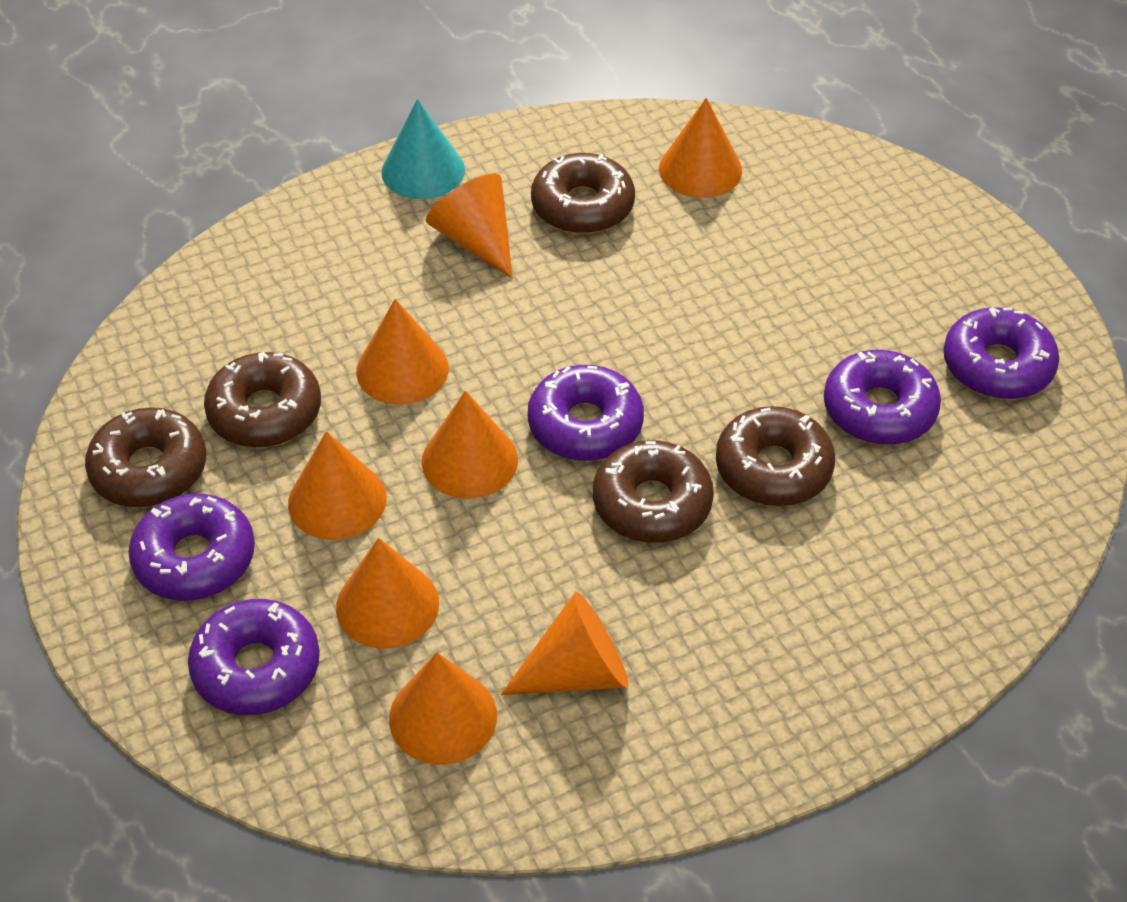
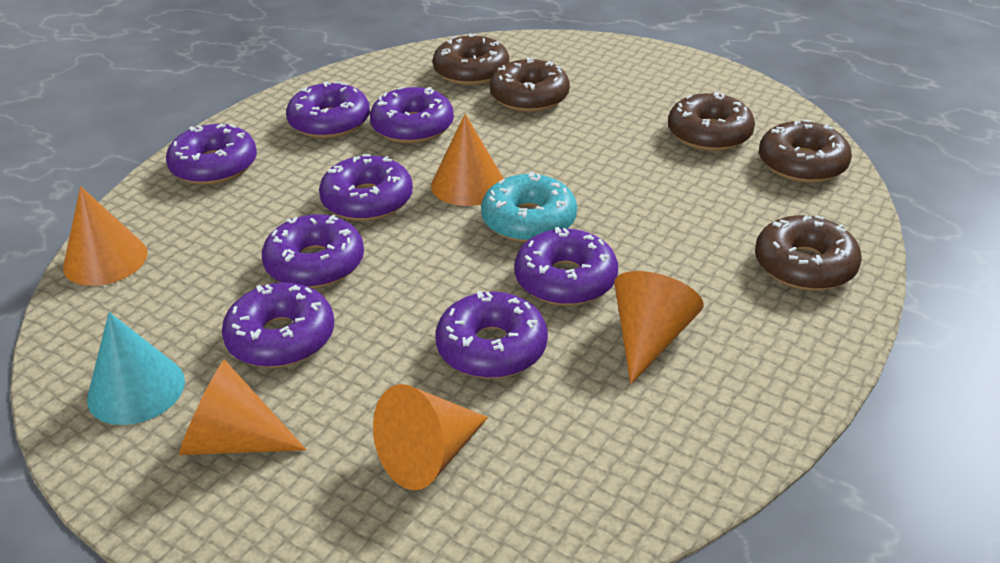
orange cone: [288,431,387,540] [336,538,439,649] [356,299,449,405] [389,652,497,765] [422,391,518,499] [426,174,513,279] [501,592,629,695] [659,98,742,198] = 8 -> [63,186,148,286] [179,360,307,455] [373,384,488,490] [431,114,504,206] [614,271,704,384] = 5
purple donut: [128,494,255,601] [188,599,320,715] [528,365,644,461] [824,350,941,445] [943,307,1059,400] = 5 -> [166,123,257,185] [222,283,334,368] [262,214,364,289] [286,81,370,139] [319,154,413,221] [370,87,454,144] [436,291,548,379] [514,227,618,306] = 8
turquoise donut: none = 0 -> [481,172,577,242] = 1

